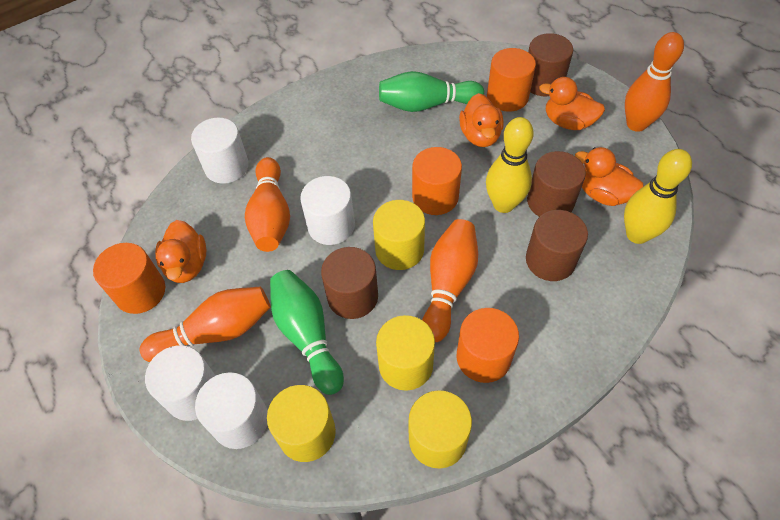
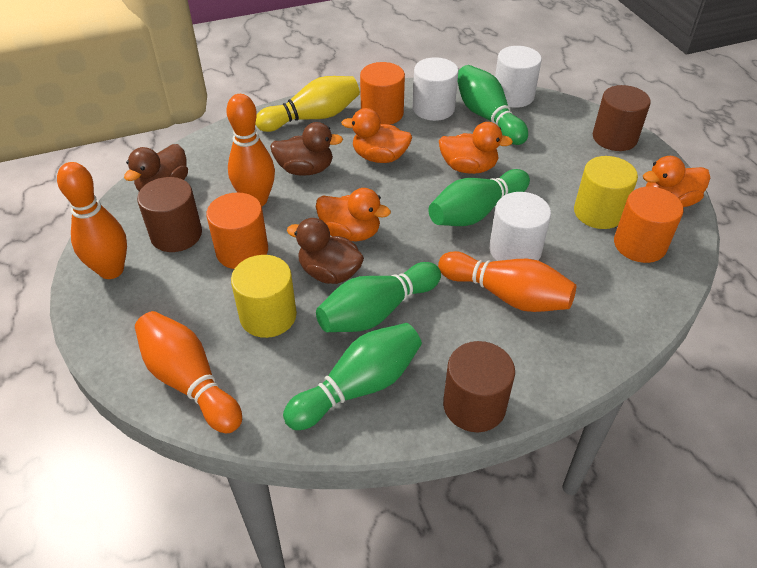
brown cylinder: [321,247,378,319] [526,210,588,281] [527,151,586,217] [528,33,573,96] = 4 -> [137,177,202,252] [443,341,515,432] [593,85,651,151] = 3
brown duck: none = 0 -> [124,144,188,191] [270,122,343,176] [287,218,364,284] = 3
green bowling pin: [270,270,344,395] [379,71,484,112] = 2 -> [283,323,422,430] [316,262,441,332] [428,169,530,226] [458,65,528,145] = 4
orange cylinder: [93,243,165,314] [412,147,462,215] [457,308,519,383] [487,48,536,112] = 4 -> [206,193,268,269] [360,62,405,125] [614,187,684,263] = 3
white cylinder: [145,345,216,421] [191,118,249,184] [195,372,268,449] [300,176,355,245] = 4 -> [413,57,459,121] [489,192,551,261] [495,46,542,108] = 3
yellow bowling pin: [486,117,534,213] [624,149,692,244] = 2 -> [255,76,360,132] = 1
yellow cylinder: [267,385,336,462] [373,200,425,270] [376,315,435,391] [409,390,472,469] = 4 -> [231,255,297,338] [574,156,638,229] = 2

